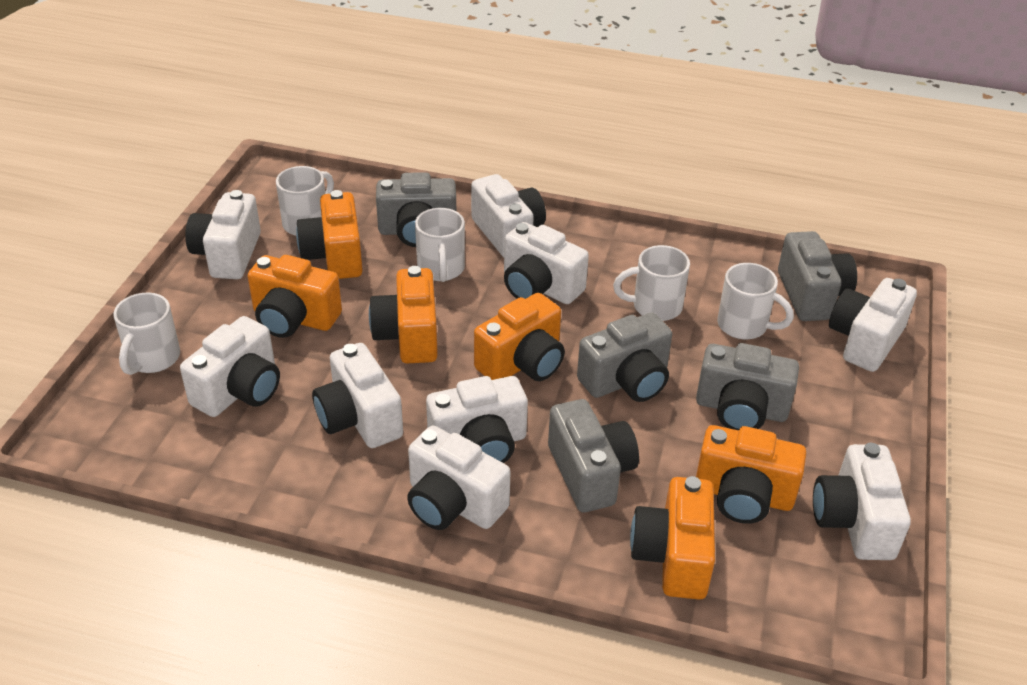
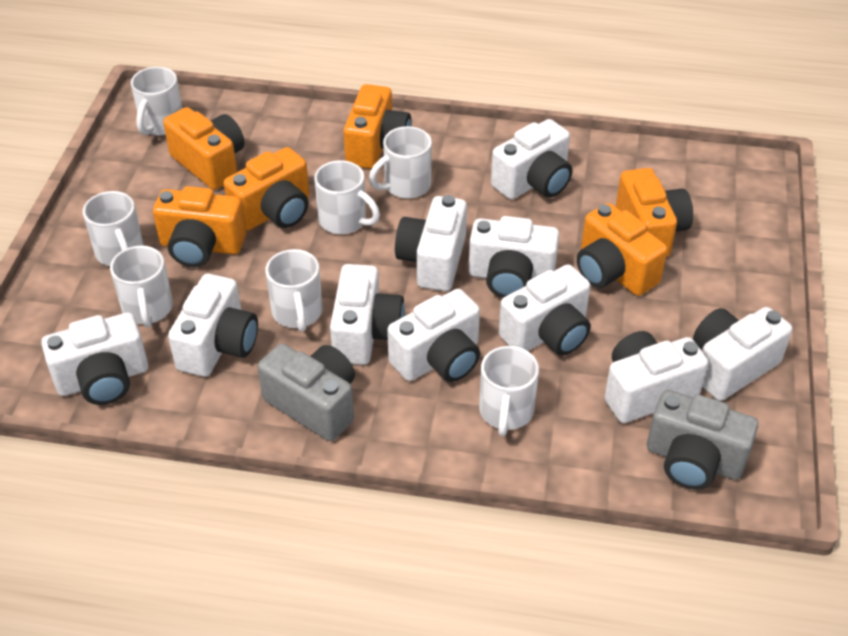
grey camera: [376,172,456,247] [548,399,639,512] [577,313,672,402] [696,343,799,431] [778,231,857,321] = 5 -> [258,343,355,441] [647,390,758,490] = 2
white camera: [180,316,280,417] [185,190,261,279] [312,343,403,448] [407,425,511,530] [426,376,528,463] [471,174,546,257] [504,222,589,304] [813,443,911,560] [829,278,917,372] = 9 -> [41,312,148,405] [168,274,258,377] [330,264,405,365] [387,289,480,382] [395,195,467,291] [469,216,559,298] [491,119,572,200] [499,264,591,356] [604,331,708,423] [693,307,792,401] = 10
white mug: [113,293,180,375] [276,166,334,236] [415,208,465,282] [613,245,690,321] [717,263,794,339] = 5 -> [83,191,144,266] [110,246,173,328] [131,67,182,136] [265,249,323,332] [314,160,380,234] [369,126,432,199] [479,346,539,436] = 7

